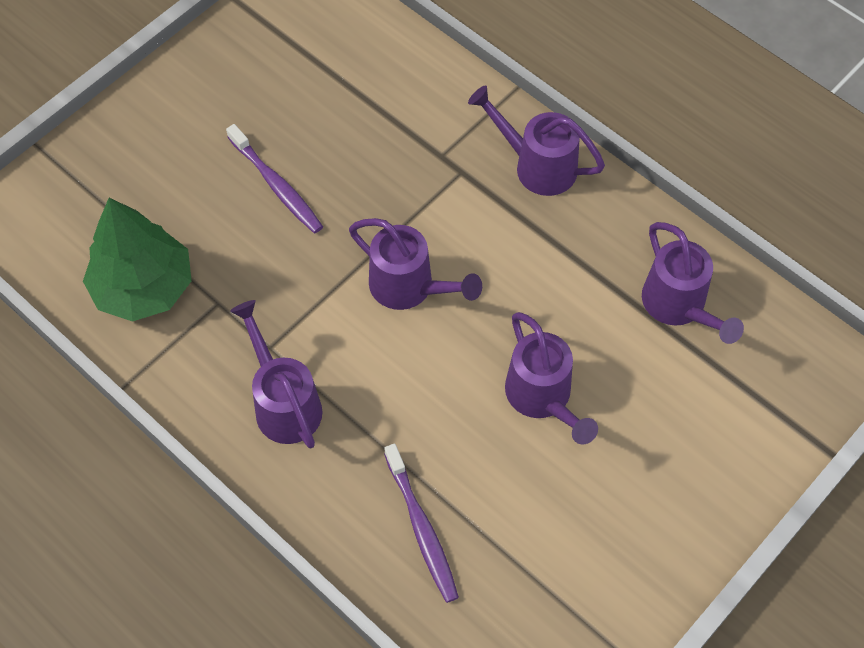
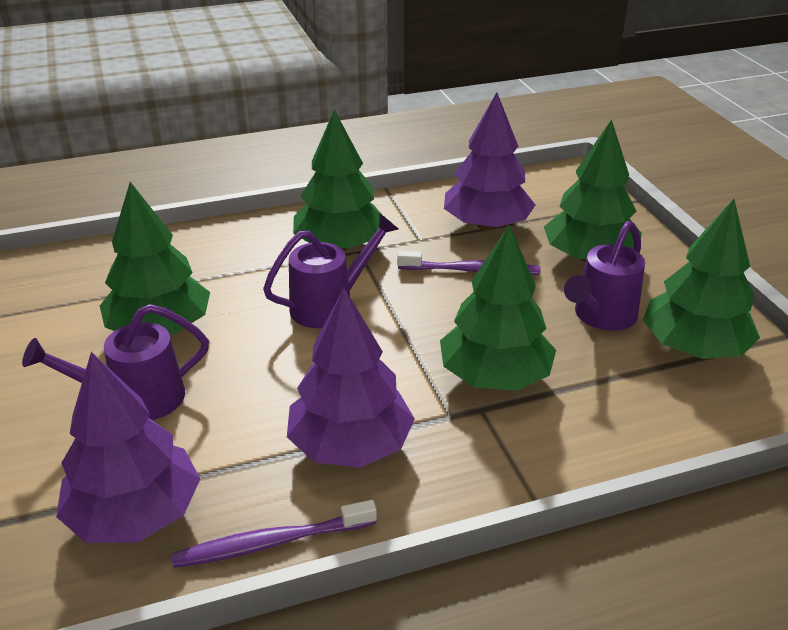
green tree: [83,198,192,322] = 1 -> [100,182,210,334] [293,109,381,251] [440,225,556,391] [544,119,642,262] [643,199,760,359] = 5
purple tree: none = 0 -> [56,352,201,543] [287,288,415,468] [444,92,535,230] = 3
purple watering can: [230,300,322,448] [349,218,482,310] [468,86,605,196] [505,312,598,444] [642,222,744,344] = 5 -> [22,304,209,420] [263,214,398,328] [564,221,645,331] = 3

